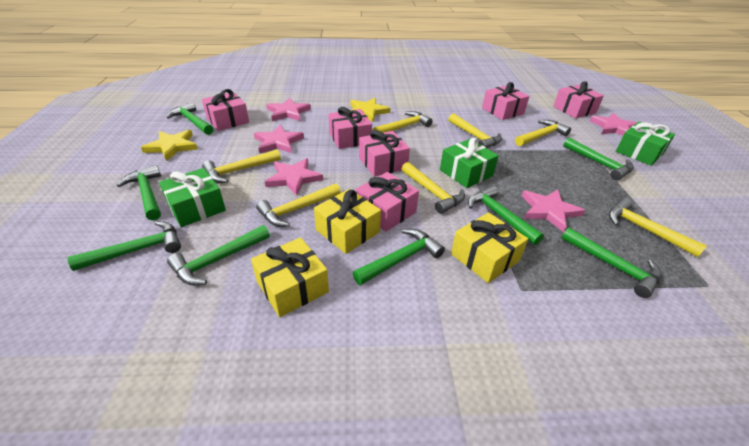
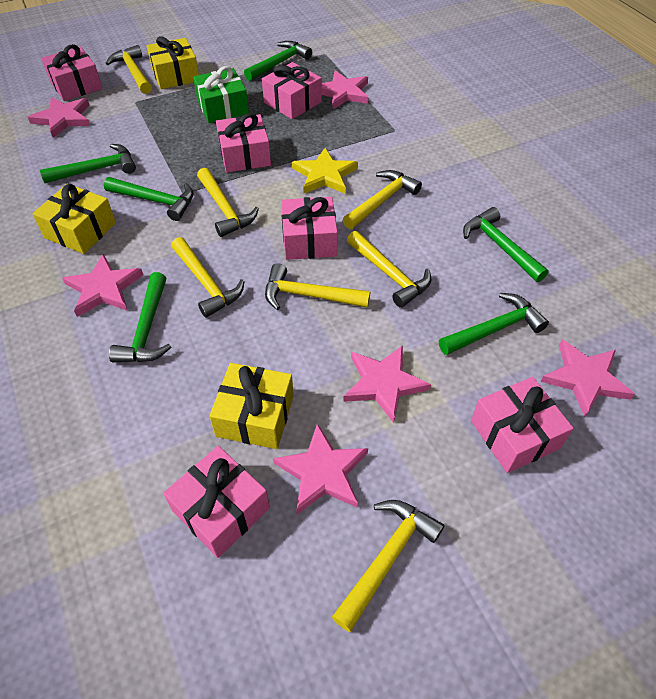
green gift: [159,168,226,227] [440,138,499,188] [616,122,675,166] = 3 -> [193,66,249,123] = 1
green hammer: [67,221,181,271] [117,165,161,220] [166,102,214,135] [167,225,270,286] [353,229,445,285] [468,185,544,245] [561,228,662,298] [563,138,634,180] = 8 -> [40,144,136,183] [104,177,194,221] [109,272,171,362] [244,41,312,81] [439,293,549,355] [463,207,549,282] = 6
pink star: [254,125,304,154] [265,158,323,195] [266,98,311,121] [522,189,585,232] [590,113,638,136] = 5 -> [28,97,90,138] [62,254,143,317] [273,423,368,514] [322,70,368,109] [343,345,431,423] [541,339,635,417] = 6
yellow star: [141,130,198,161] [350,98,390,122] = 2 -> [292,148,358,194] = 1

